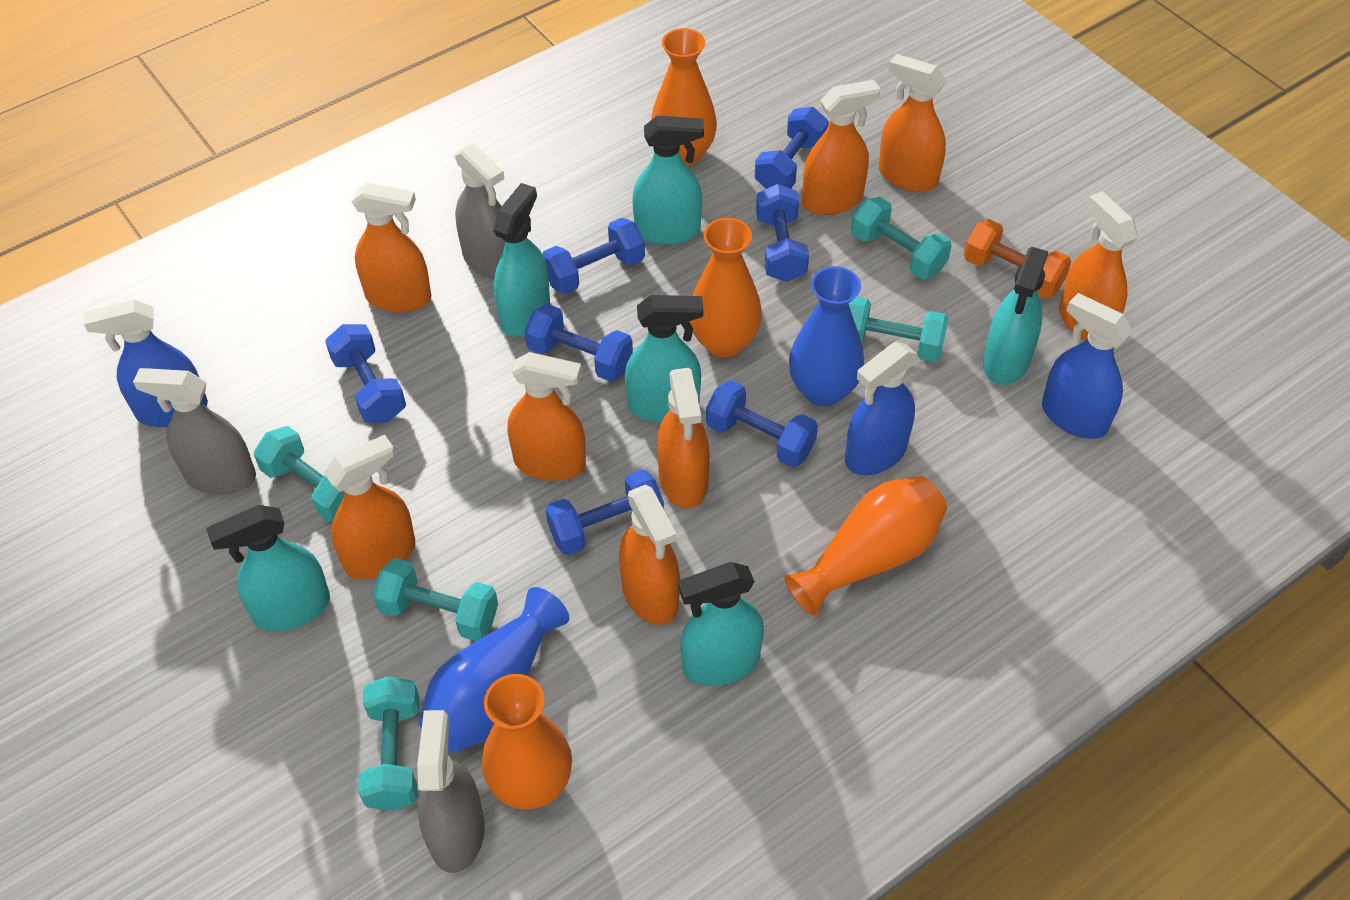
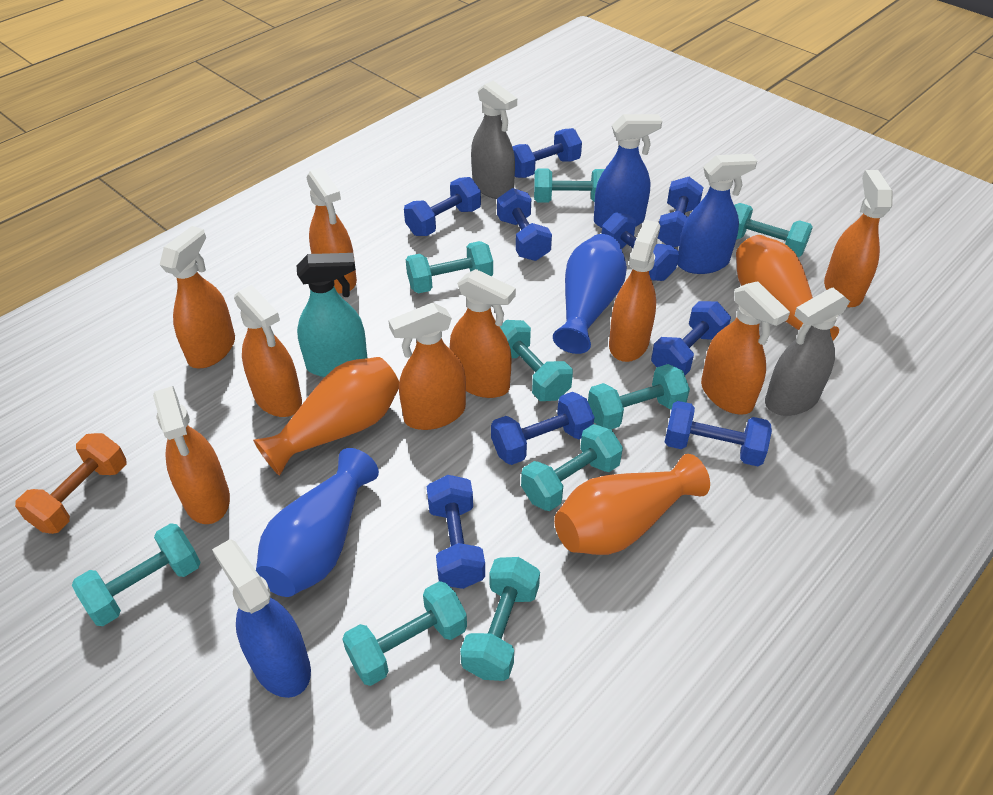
blue dumbbell: [325,324,406,423] [524,304,633,382] [543,218,645,294] [546,470,664,555] [706,380,818,467] [755,107,829,189] [756,184,809,282] = 7 -> [404,177,481,236] [427,475,485,589] [491,392,594,465] [497,188,552,261] [512,128,582,178] [601,212,679,281] [651,301,731,375] [658,177,704,247] [665,401,772,467] = 9
grey spray bottle: [133,368,256,495] [417,710,485,873] [455,143,505,279] = 3 -> [471,81,517,199] [765,288,850,416] = 2
orange spray bottle: [324,435,415,580] [351,182,431,313] [507,352,586,481] [619,485,680,625] [657,368,710,509] [802,80,880,215] [879,54,947,192] [1059,191,1138,341] = 8 -> [153,386,230,524] [160,226,235,368] [234,285,302,417] [306,167,357,294] [388,302,466,430] [450,269,516,398] [609,219,660,362] [701,281,790,415] [824,170,893,307] = 9
orange vase: [482,674,572,809] [651,28,717,166] [689,218,762,357] [784,476,947,617] = 4 -> [253,357,399,476] [554,454,710,555] [736,235,839,340] = 3
turquoise dumbbell: [254,426,344,522] [358,676,419,811] [373,558,498,641] [849,297,949,362] [851,197,952,279] = 5 -> [72,523,201,626] [342,581,467,686] [406,241,493,293] [460,557,540,681] [499,320,573,401] [521,424,623,511] [534,169,605,203] [588,364,690,429] [734,203,813,257] = 9
turquoise spray bottle: [206,505,330,632] [493,183,550,337] [625,295,703,423] [632,116,704,245] [678,562,764,686] [983,247,1049,385] = 6 -> [297,253,367,377] = 1

